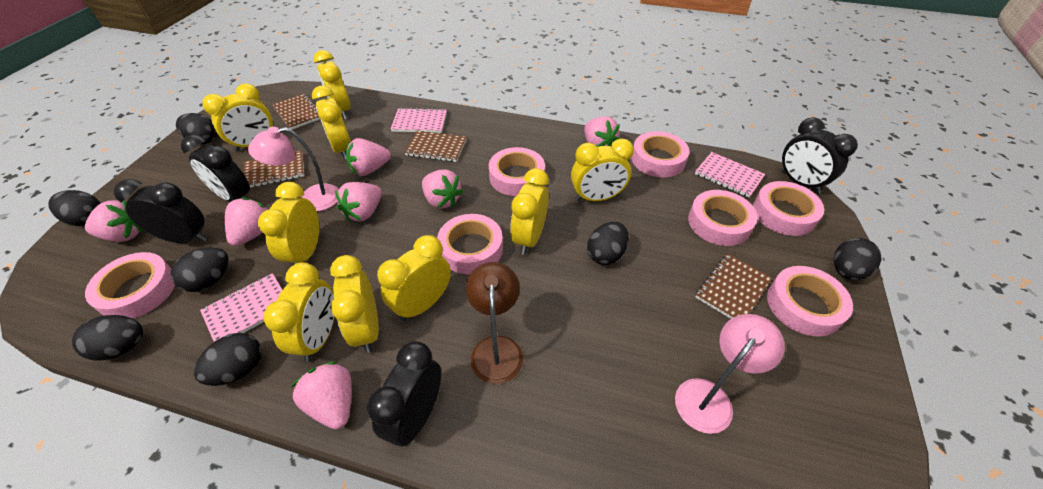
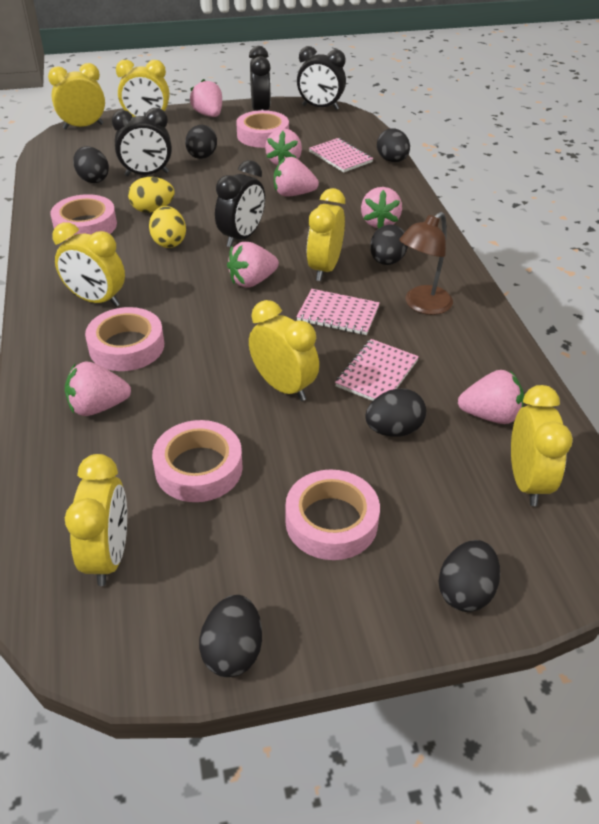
brown notebook: [243,150,304,188] [272,93,320,129] [404,130,467,162] [695,254,772,319] = 4 -> none = 0
pink lamp: [248,127,339,211] [675,314,785,434] = 2 -> none = 0
pink tape: [85,252,175,318] [437,214,503,274] [489,147,545,196] [631,131,689,178] [688,190,758,246] [753,181,824,236] [767,266,853,337] = 7 -> [50,194,117,241] [85,307,164,371] [152,420,243,502] [236,110,289,148] [285,469,380,560] = 5
yellow clock: [203,83,273,152] [258,182,319,265] [264,262,334,362] [312,86,351,159] [313,50,350,119] [330,255,379,353] [377,235,451,321] [510,168,549,255] [571,138,634,202] = 9 -> [48,63,105,129] [52,222,125,307] [65,454,127,586] [116,60,169,117] [249,300,319,401] [307,188,345,281] [511,385,573,506] = 7
yellow egg: none = 0 -> [128,177,174,213] [149,206,186,248] = 2

